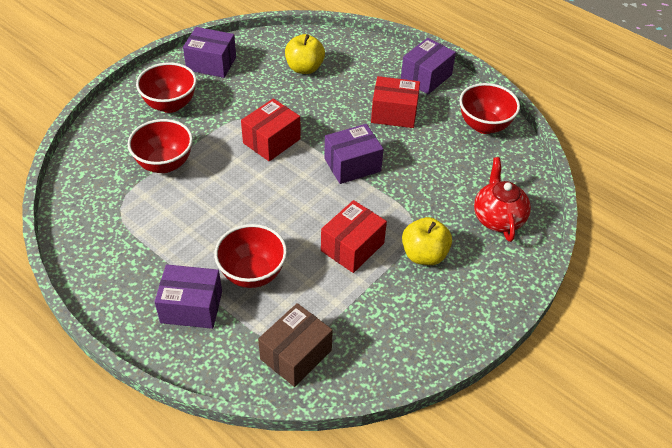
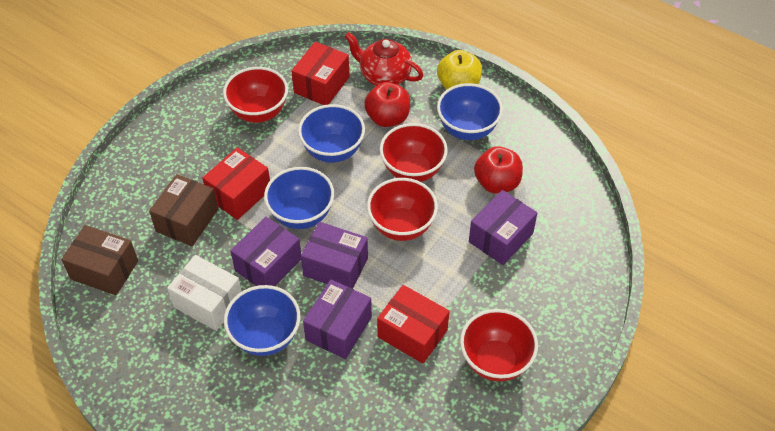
blue bowl: none = 0 -> [224,285,300,356] [264,167,334,229] [298,104,365,163] [437,83,503,140] = 4
brown box: [258,303,333,387] = 1 -> [61,225,138,295] [149,174,218,246] = 2
red apple: none = 0 -> [364,82,410,127] [474,146,523,194] = 2
white box: none = 0 -> [167,255,242,331] = 1
yellow apple: [285,34,325,74] [402,217,452,265] = 2 -> [437,50,482,90] = 1

